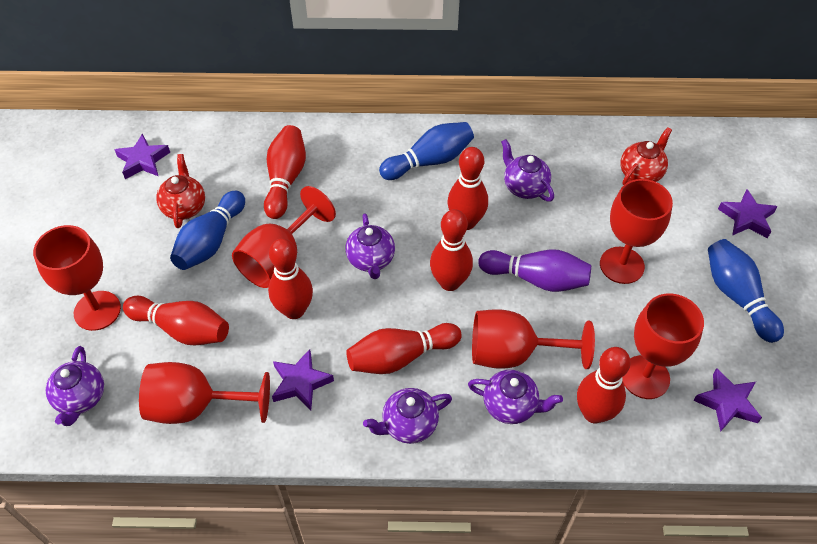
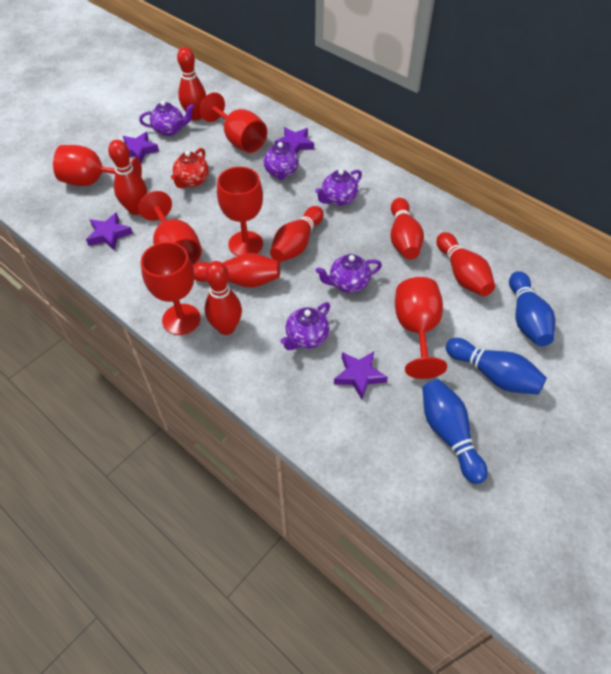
purple bowling pin: [478,249,591,292] = 1 -> none = 0
red teapot: [156,154,205,228] [620,127,672,185] = 2 -> [171,148,209,188] = 1

